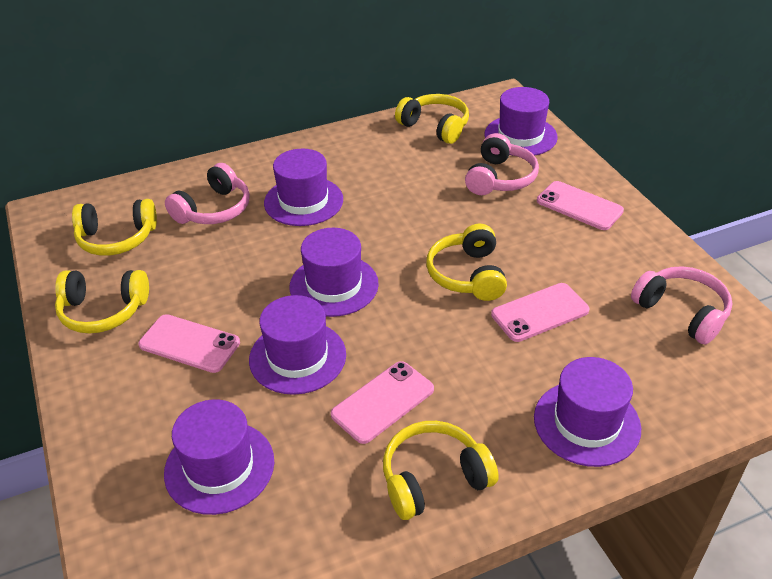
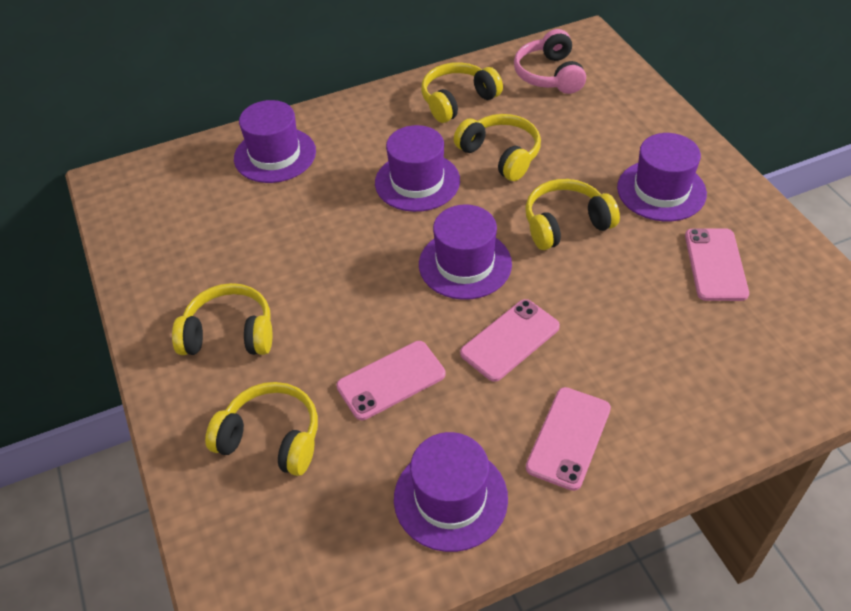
pink headphones: [165,163,250,224] [465,133,539,195] [631,266,732,345] = 3 -> [514,29,586,94] = 1
purple hat: [164,399,274,515] [249,295,346,395] [264,149,343,226] [290,228,379,317] [484,87,558,156] [534,357,641,467] = 6 -> [234,100,316,183] [375,125,460,212] [394,432,508,552] [419,204,512,300] [617,133,707,221] = 5

